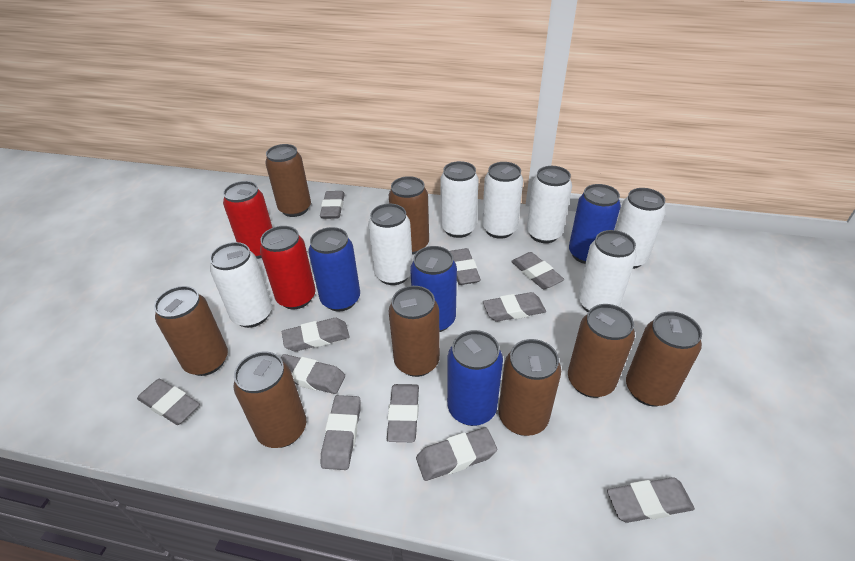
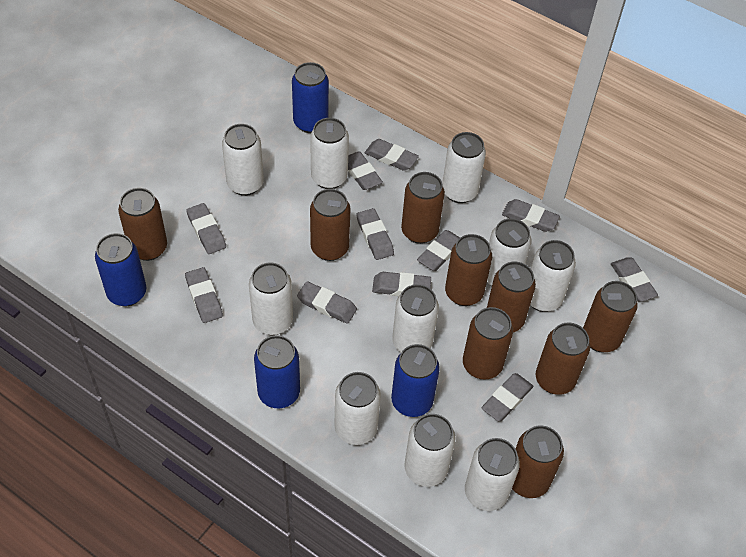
brown can: [154,286,228,376] [234,352,306,448] [265,144,311,217] [389,176,429,255] [389,286,440,377] [499,339,561,436] [568,304,635,398] [626,311,702,406] = 8 -> [118,188,167,261] [310,189,351,261] [401,172,445,244] [445,234,492,306] [463,307,513,379] [487,262,536,332] [512,425,564,498] [536,323,590,395] [583,281,638,353] = 9
red can: [223,181,273,259] [260,226,316,309] = 2 -> none = 0
white can: [210,242,272,328] [368,204,413,285] [440,161,479,238] [482,162,523,239] [527,166,572,243] [578,230,637,312] [615,188,666,269] = 7 -> [222,124,264,196] [249,262,293,335] [310,118,349,189] [334,372,381,445] [392,284,439,352] [404,414,456,487] [442,132,486,203] [465,438,520,511] [487,218,531,286] [530,240,576,312] = 10

